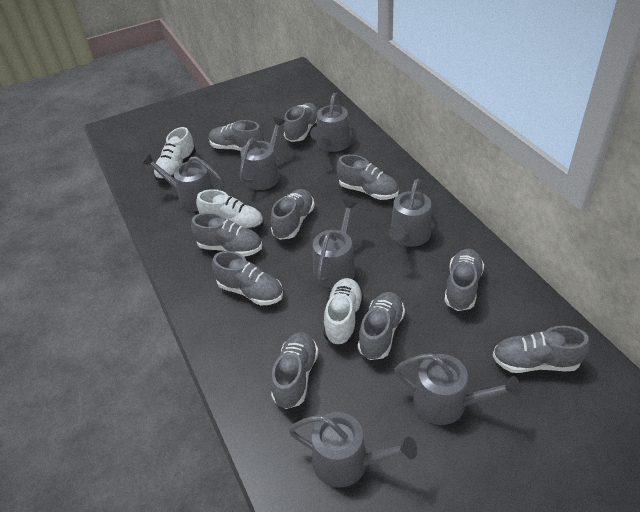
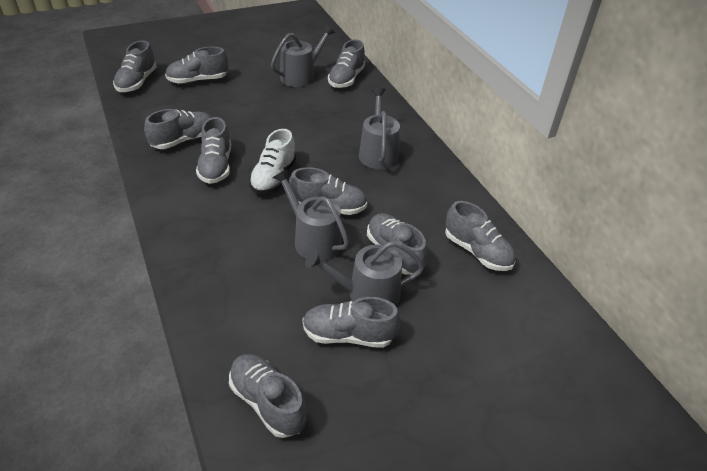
grey watering can: [143,154,224,212] [240,117,285,190] [289,412,417,488] [310,93,351,152] [313,200,357,288] [389,179,431,247] [394,353,521,425] = 7 -> [271,25,335,87] [273,169,349,261] [305,241,424,306] [359,88,400,169] = 4
white shoe: [153,127,196,182] [196,189,264,231] [324,278,364,346] = 3 -> [249,129,296,194] = 1

